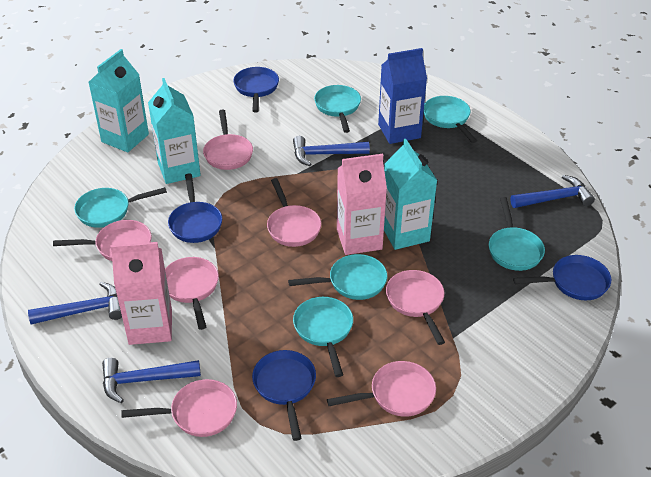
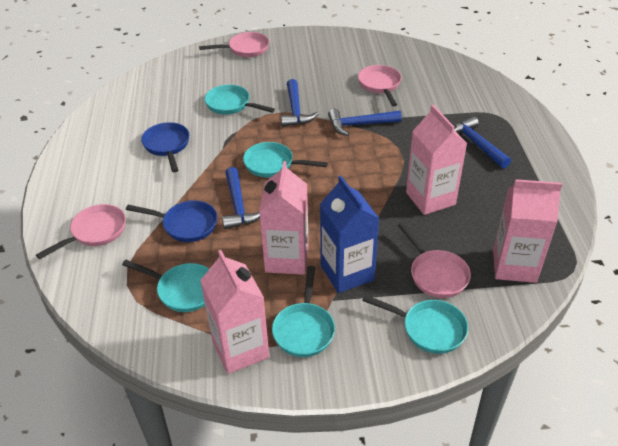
blue pan: [168,173,222,243] [233,67,279,112] [252,350,316,441] [513,255,611,300] = 4 -> [126,200,217,242] [141,122,189,172] = 2
pink carton: [110,242,172,345] [337,154,387,255] = 2 -> [200,250,269,374] [259,161,309,275] [406,105,467,215] [493,179,562,283] = 4
pink pan: [53,220,152,261] [121,379,237,437] [165,257,219,330] [203,110,253,170] [267,178,321,247] [327,361,436,417] [386,270,445,345] = 7 -> [36,204,126,259] [199,32,269,57] [358,65,402,107] [398,223,471,298] = 4
turquoise carton: [88,49,149,152] [148,78,201,184] [384,139,438,250] = 3 -> none = 0
turquoise pan: [74,187,167,228] [288,254,387,300] [293,297,353,377] [314,85,361,133] [424,96,477,143] [489,197,545,271] = 6 -> [122,260,209,312] [205,85,275,115] [243,142,328,177] [272,266,335,357] [362,295,468,354] = 5

